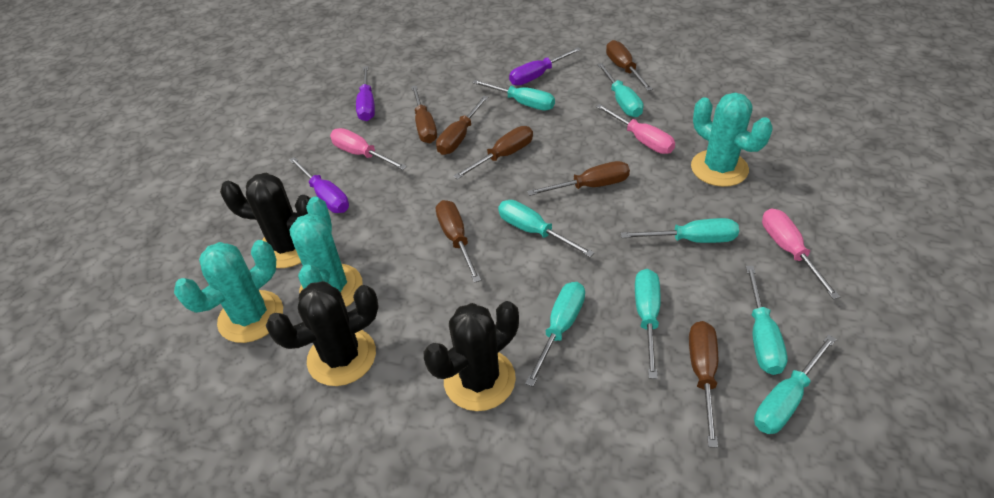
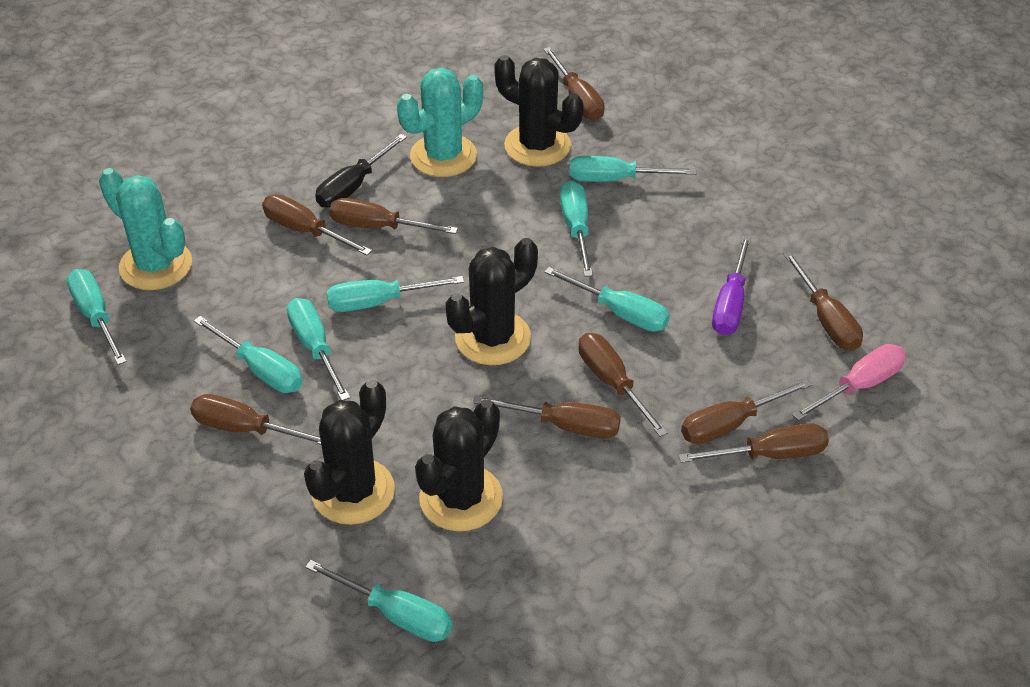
black cactus: [220,173,310,268] [266,281,379,386] [424,301,519,411] = 3 -> [304,380,395,525] [415,400,503,532] [445,238,538,365] [494,55,583,167] = 4
black screwdriver: none = 0 -> [315,134,407,208] = 1
brown screwdriver: [411,86,437,143] [436,96,488,155] [436,200,481,283] [453,126,533,179] [527,161,630,196] [606,40,653,91] [689,321,718,448] = 7 -> [190,394,321,445] [262,194,372,255] [329,198,458,234] [473,396,621,439] [543,47,605,120] [578,333,668,437] [679,423,829,463] [681,379,813,444] [783,252,863,351] = 9
pink screwdriver: [330,128,407,170] [596,104,675,154] [762,208,840,300] = 3 -> [792,344,906,421] = 1
purple screwdriver: [289,157,349,213] [356,66,375,121] [509,47,581,86] = 3 -> [712,236,751,335] = 1
turquoise cactus: [174,240,283,343] [290,197,363,307] [691,93,773,187] = 3 -> [99,168,192,290] [397,68,483,177] = 2

